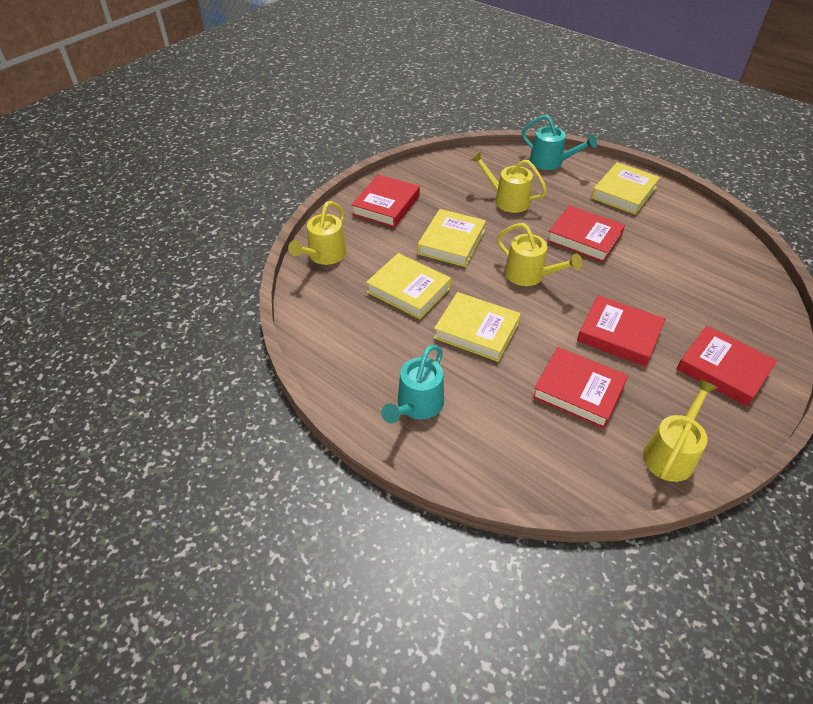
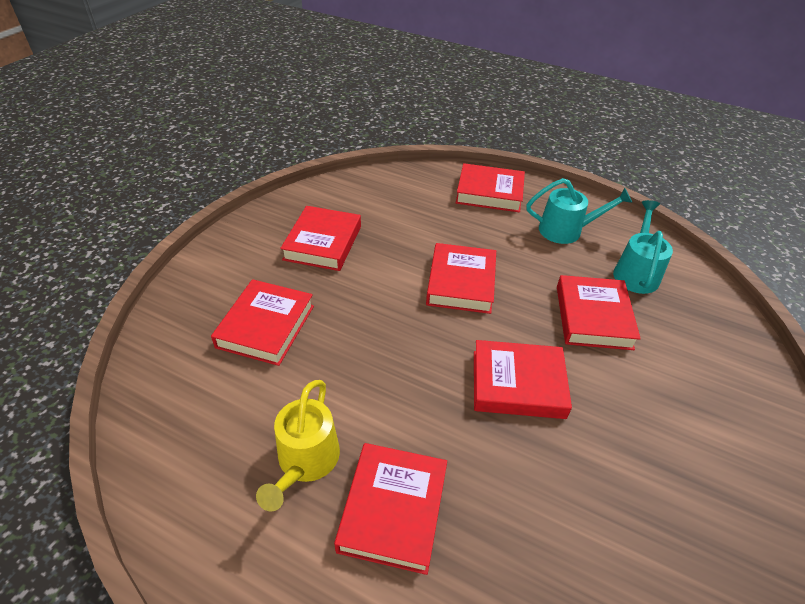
red book: [351,175,420,228] [532,347,628,429] [547,205,625,263] [577,295,665,367] [676,326,777,407] = 5 -> [211,279,314,366] [280,206,361,271] [334,443,447,575] [426,243,496,314] [456,163,525,212] [474,340,572,419] [557,275,641,350] = 7
yellow book: [366,253,451,319] [417,209,486,267] [434,292,521,362] [591,162,660,215] = 4 -> none = 0
yellow watering can: [288,201,346,265] [470,151,547,213] [497,223,582,286] [643,379,718,482] = 4 -> [256,380,340,512] = 1

